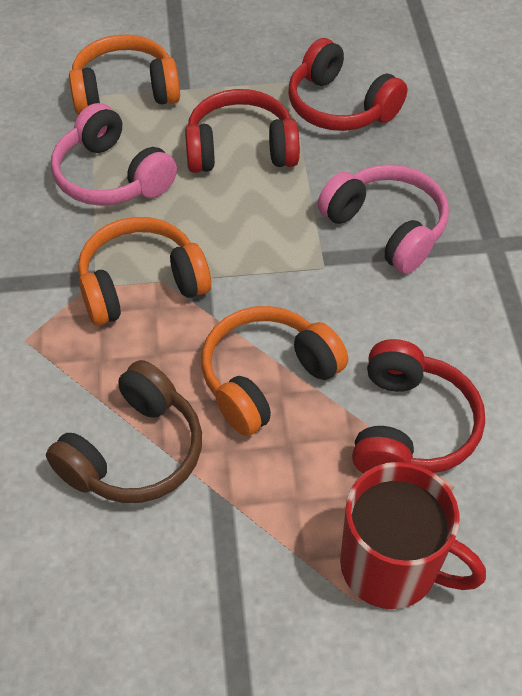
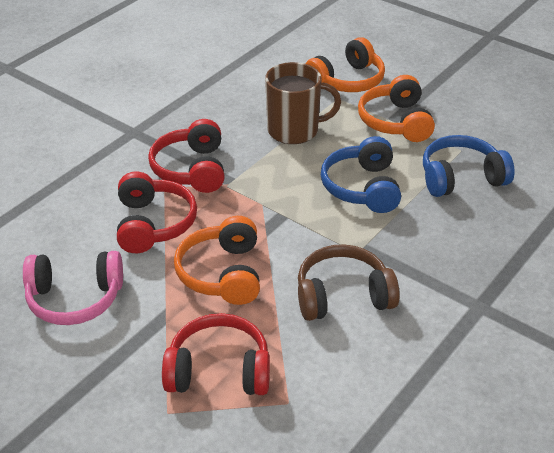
blue headphones: none = 0 -> [321,136,401,213] [423,135,515,197] = 2
brown mug: none = 0 -> [265,62,341,144] = 1
pink headphones: [51,103,177,206] [317,164,449,274] = 2 -> [23,251,123,325] = 1
red mug: [340,462,486,609] = 1 -> none = 0

